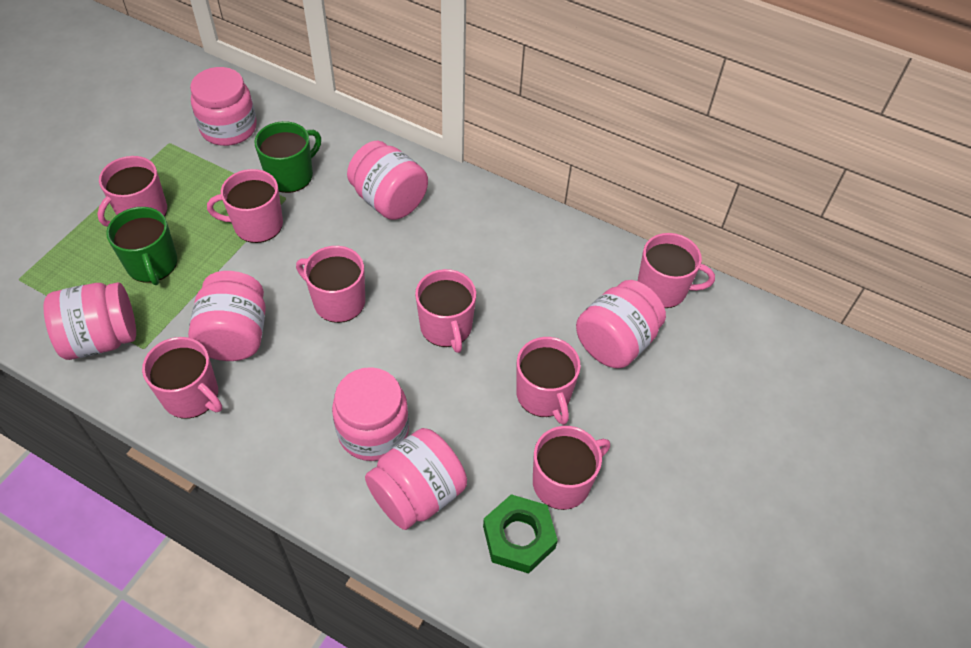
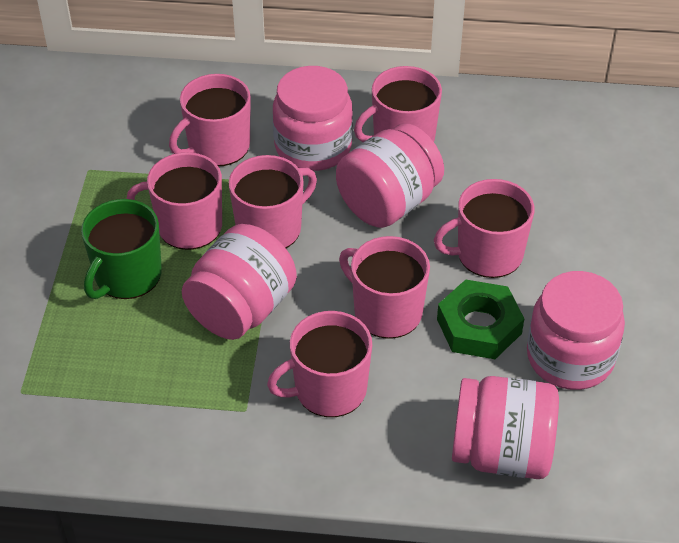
green mug: [106,207,177,285] [254,121,321,193] = 2 -> [81,199,162,299] = 1
pink jar: [43,282,136,360] [188,271,266,361] [190,67,257,146] [332,367,409,461] [347,141,428,220] [365,428,467,530] [576,280,666,369] = 7 -> [182,224,297,340] [273,66,353,171] [336,123,444,228] [452,376,559,479] [527,271,625,390] = 5
pink mug: [97,156,167,227] [142,337,222,419] [207,169,283,243] [296,246,365,323] [415,269,476,353] [516,337,581,425] [533,426,610,510] [638,233,715,308] = 8 -> [127,152,222,250] [169,74,251,166] [229,155,317,248] [267,311,372,417] [339,236,430,339] [354,66,442,142] [434,179,534,278] = 7

